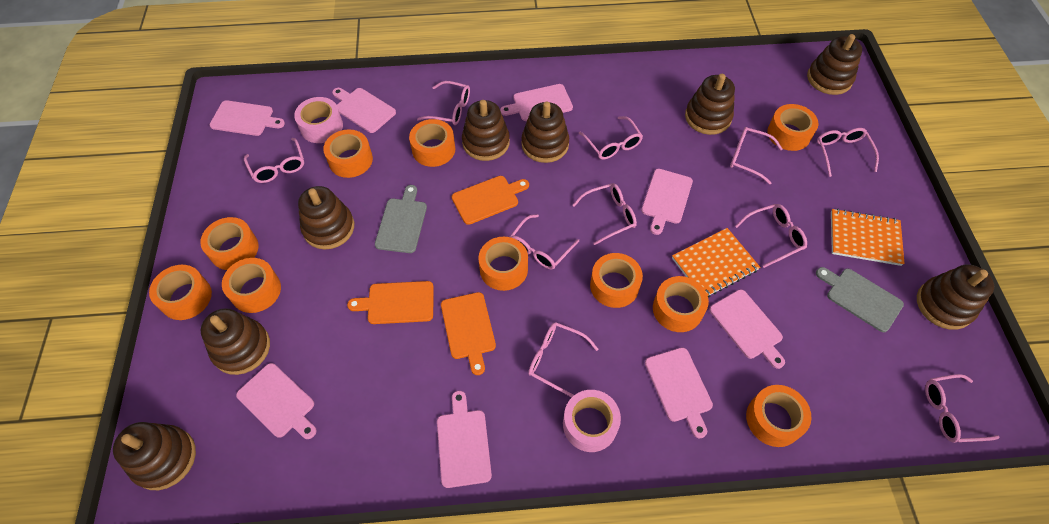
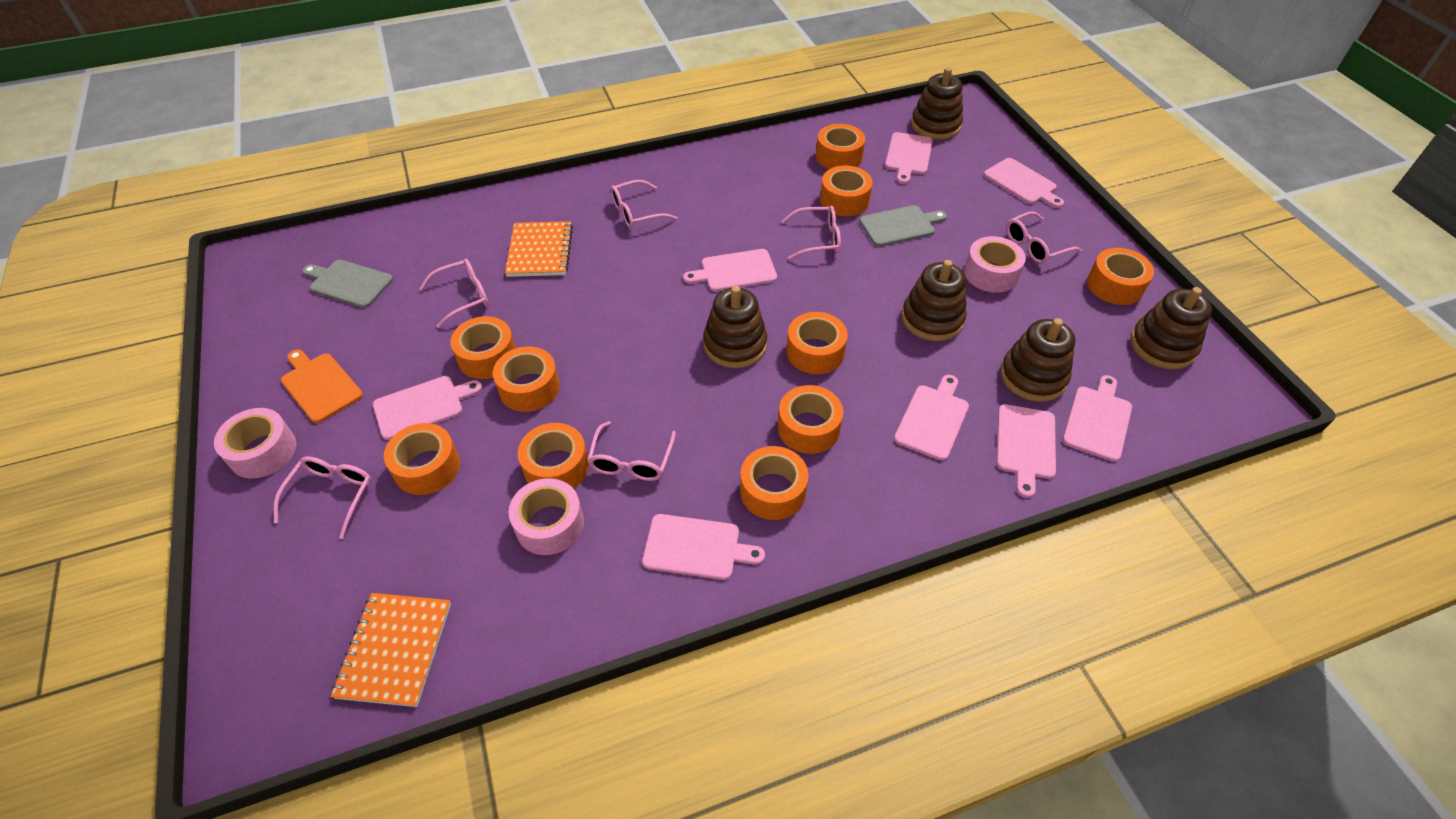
brown stacking toy: [113,422,196,490] [201,308,270,375] [298,186,354,249] [462,100,510,161] [521,102,569,163] [685,74,735,135] [807,34,862,95] [917,264,994,330] = 8 -> [703,286,767,368] [902,260,967,341] [911,67,963,140] [1000,318,1075,402] [1130,287,1212,369] = 5
orange cutting board: [347,281,434,324] [441,292,496,375] [452,176,529,225] = 3 -> [281,349,363,423] = 1
pink glasses: [244,138,304,183] [417,81,470,125] [510,214,579,269] [528,322,598,397] [572,183,637,245] [579,116,643,160] [730,127,782,184] [735,204,807,268] [817,128,879,177] [925,374,1000,443] = 10 -> [274,456,372,539] [419,259,488,328] [587,421,676,481] [611,180,677,229] [782,206,841,260] [1006,211,1082,264] = 6
pink tape: [294,97,343,143] [563,390,621,452] = 2 -> [214,408,296,478] [509,478,584,555] [964,236,1026,293] = 3

